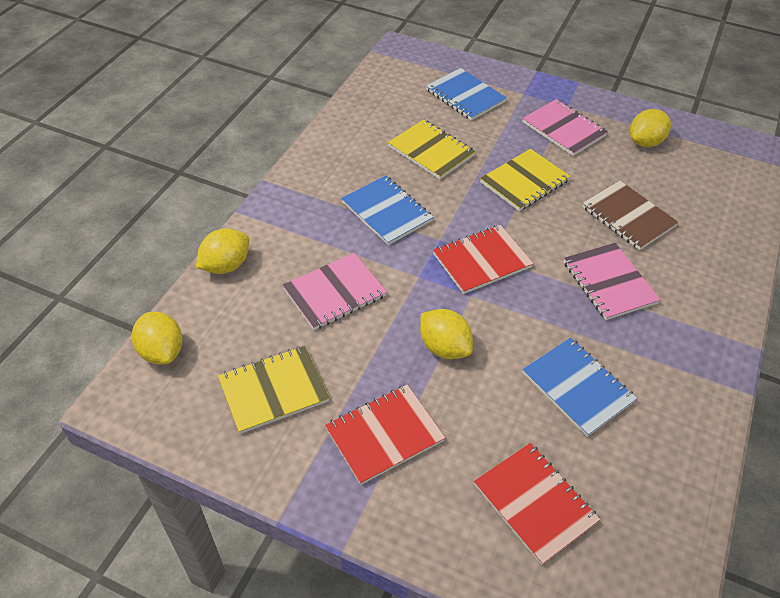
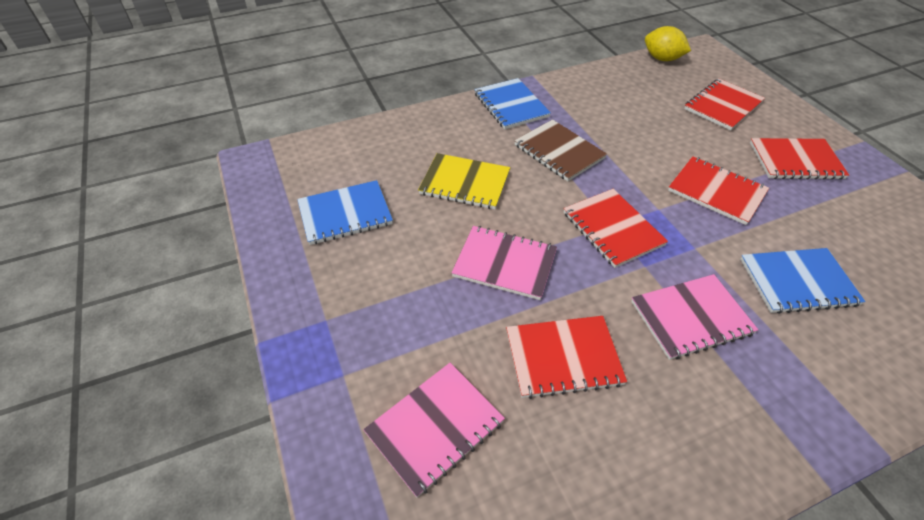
red notebook: [325,385,445,485] [433,225,533,294] [474,443,600,565] = 3 -> [506,316,627,399] [564,189,668,268] [668,156,769,225] [684,79,765,130] [750,138,849,180] = 5
yellow lemon: [132,312,182,365] [196,228,249,274] [420,309,473,359] [630,109,671,147] = 4 -> [645,26,691,61] = 1
yellow notebook: [218,346,330,434] [388,119,476,179] [480,149,571,211] = 3 -> [418,153,510,209] = 1

